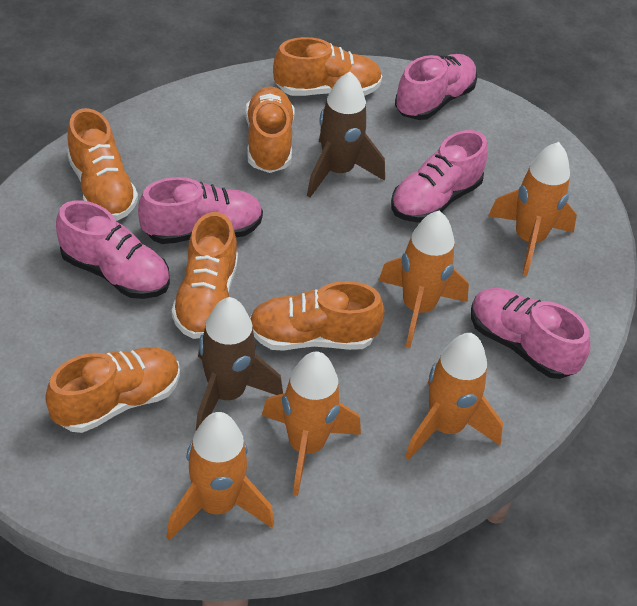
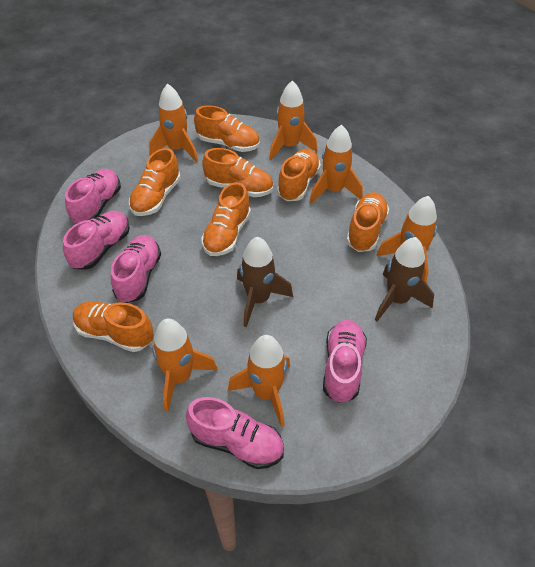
orange rocket: [166,412,274,541] [262,351,361,496] [378,211,469,348] [405,333,503,460] [488,142,577,276] = 5 -> [149,84,198,163] [152,318,218,412] [228,335,290,427] [269,81,317,160] [310,125,363,204] [376,196,437,282] = 6
orange shoe: [45,347,180,433] [67,108,138,221] [172,212,238,339] [245,86,294,173] [250,281,385,351] [273,37,382,96] = 6 -> [73,301,154,352] [129,148,181,216] [194,105,260,152] [201,182,251,256] [202,148,273,197] [277,149,321,201] [346,192,389,252] = 7

